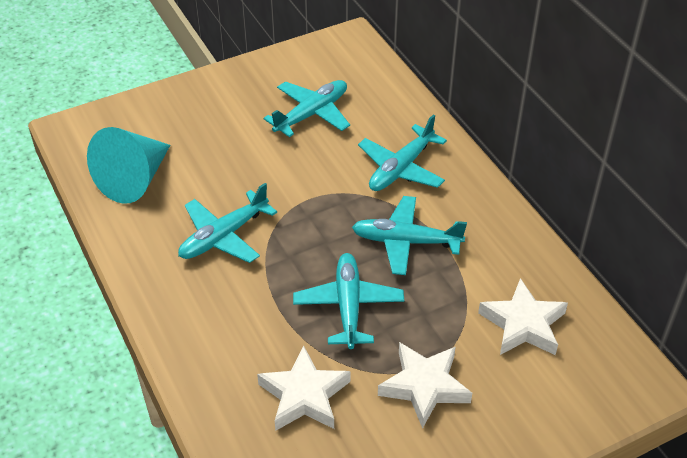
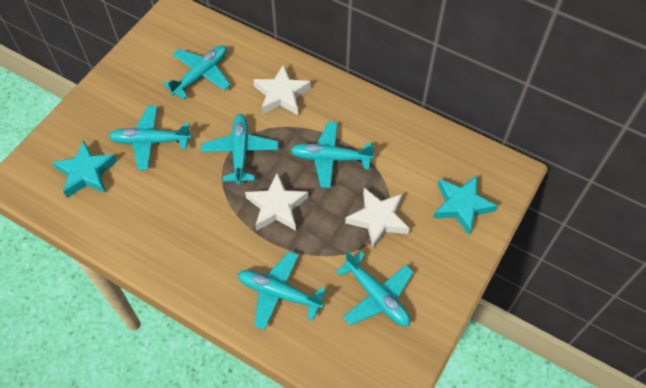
turquoise cone: [87,127,170,204] = 1 -> none = 0
turquoise plane: [178,183,277,263] [264,80,350,137] [293,253,404,349] [352,196,467,275] [358,114,447,191] = 5 -> [109,106,192,170] [163,45,231,99] [201,114,278,185] [238,251,326,330] [290,122,375,188] [336,251,414,326] = 6
turquoise star: none = 0 -> [52,140,117,198] [433,175,497,235] = 2

